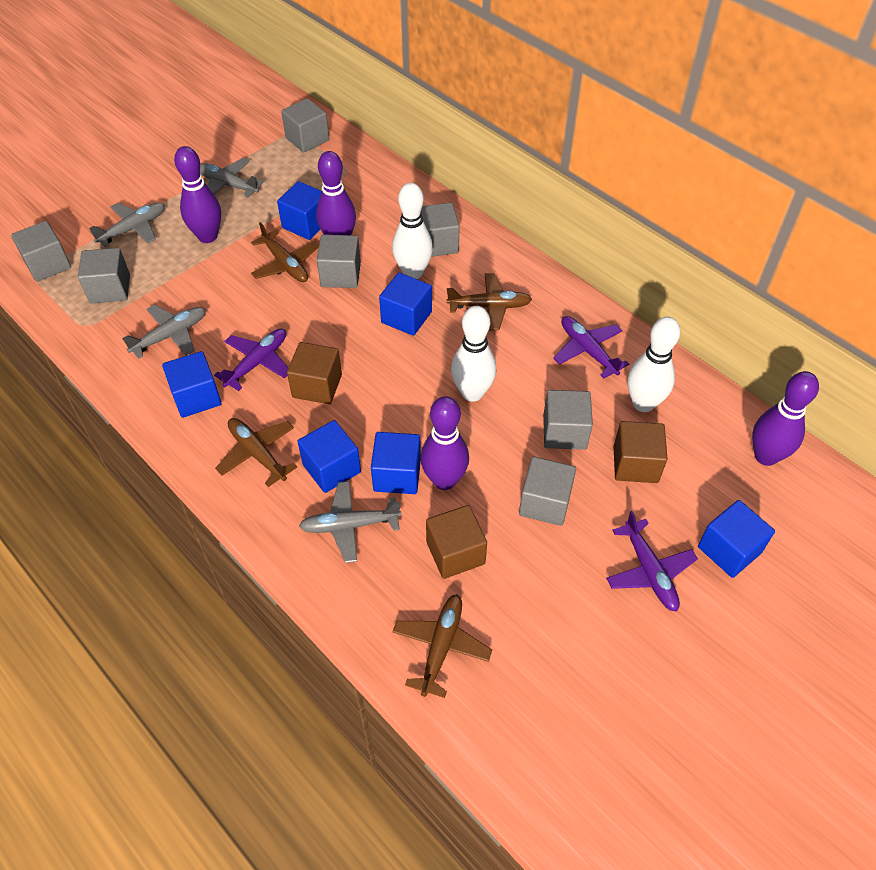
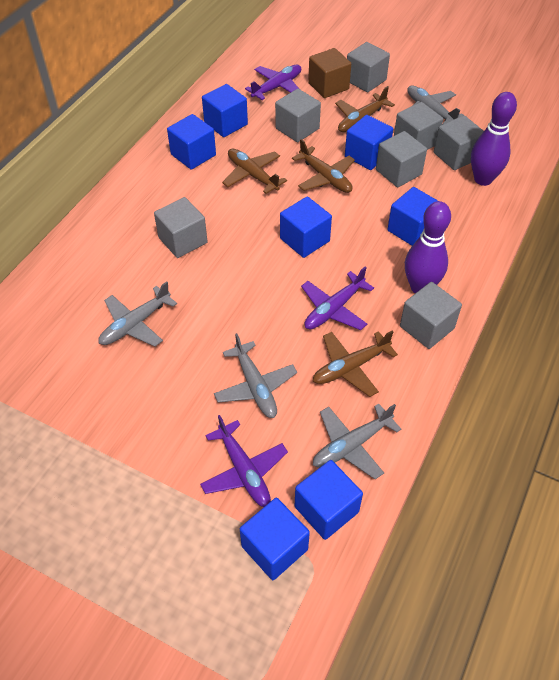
blue cube: [162,351,221,418] [277,181,322,240] [298,420,361,493] [371,432,421,494] [379,273,432,336] [698,500,775,578] = 6 -> [167,114,216,170] [202,84,248,137] [240,498,310,580] [280,196,332,258] [295,460,363,540] [345,115,393,170] [387,187,438,246] = 7
brown cube: [287,342,342,404] [426,505,487,579] [614,421,668,483] = 3 -> [308,48,351,98] = 1
purple bowling pin: [174,146,221,243] [316,151,356,235] [420,396,469,490] [752,371,819,466] = 4 -> [405,201,451,293] [471,92,517,186] = 2
white bowling pin: [392,183,433,279] [451,306,496,402] [627,317,680,412] = 3 -> none = 0

